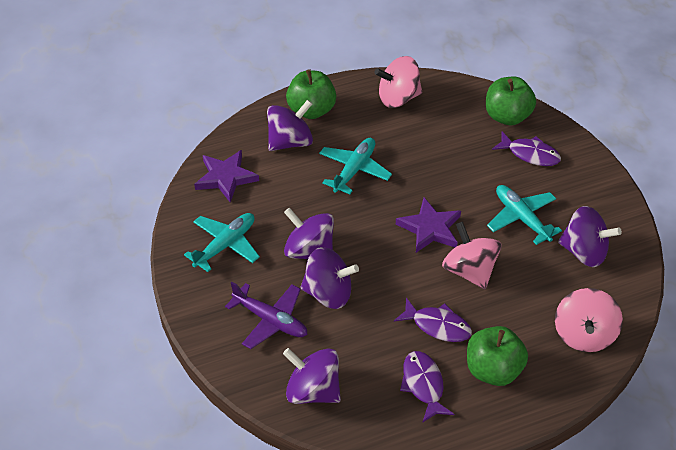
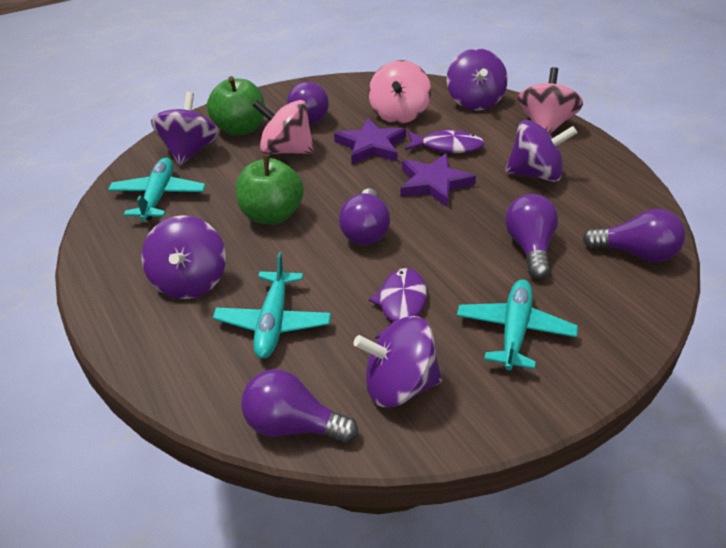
green apple: [286,69,336,119] [467,326,528,386] [486,77,536,125] = 3 -> [207,76,265,136] [236,154,303,225] = 2
purple fish: [394,298,472,342] [400,351,454,423] [492,131,561,166] = 3 -> [369,268,427,339] [405,128,485,153] = 2
purple light bulb: none = 0 -> [241,369,358,443] [287,82,329,124] [339,188,390,245] [505,194,558,279] [583,209,685,262] = 5
purple plane: [225,282,307,349] = 1 -> none = 0

